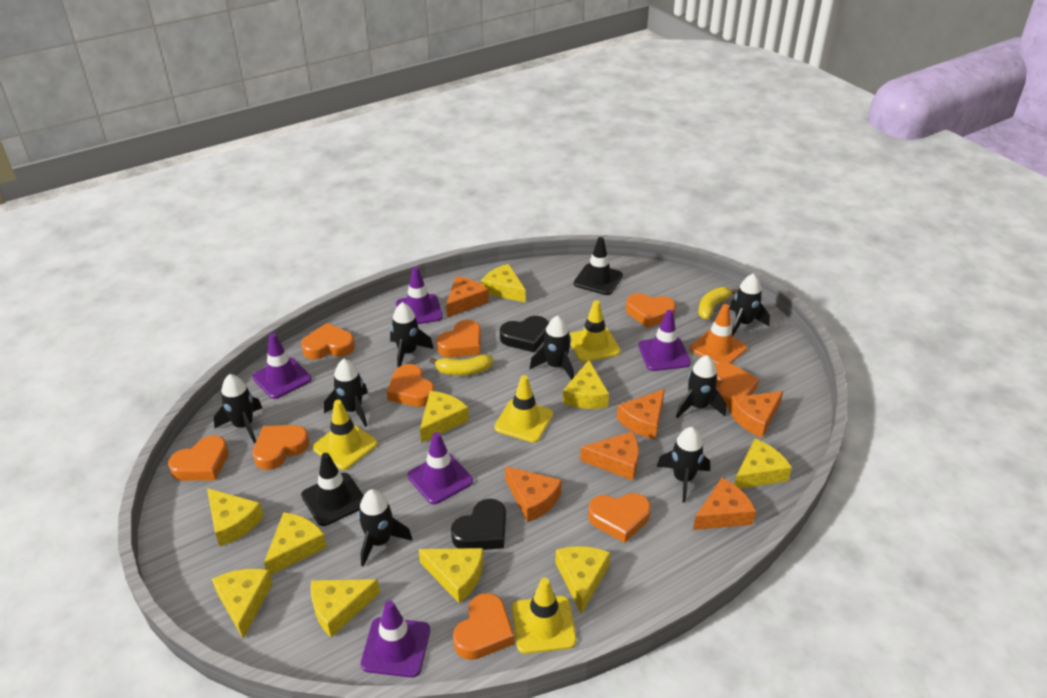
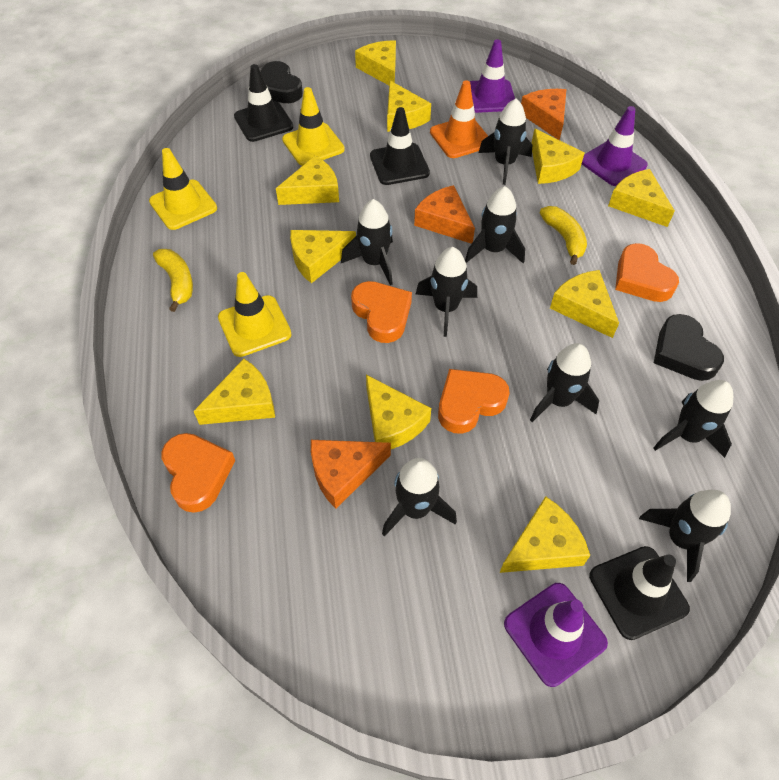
black traffic cone: [301,453,364,526] [574,237,623,295] = 2 -> [234,64,293,142] [370,107,430,185] [589,546,690,640] = 3
orange cheese: [446,276,489,318] [505,466,562,522] [580,431,639,481] [617,389,665,440] [693,478,756,530] [729,391,783,438] = 6 -> [311,440,391,509] [414,185,475,244] [521,89,566,140] = 3
orange heart: [168,435,229,481] [253,425,309,470] [301,323,355,359] [387,364,435,407] [437,320,481,357] [453,593,514,660] [588,493,651,543] [626,293,676,328] [715,363,759,408] = 9 -> [161,433,235,513] [351,281,412,343] [438,369,510,434] [615,243,679,302] = 4
purple traffic cone: [252,333,312,399] [360,600,430,678] [396,267,443,324] [408,432,473,504] [638,310,691,371] = 5 -> [470,39,515,113] [504,583,608,687] [582,106,648,186] = 3
yellow traffic cone: [313,400,378,470] [495,375,553,443] [512,578,577,654] [569,300,621,362] = 4 -> [149,148,217,230] [218,272,292,357] [282,87,345,166] = 3

